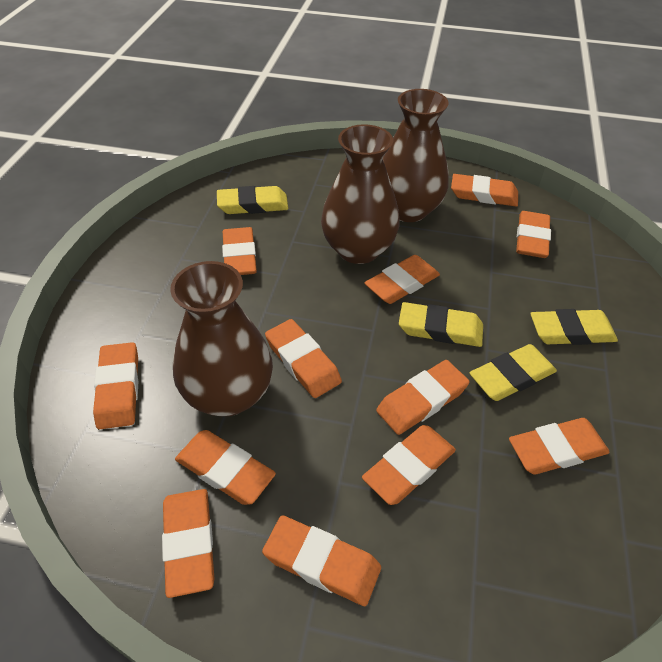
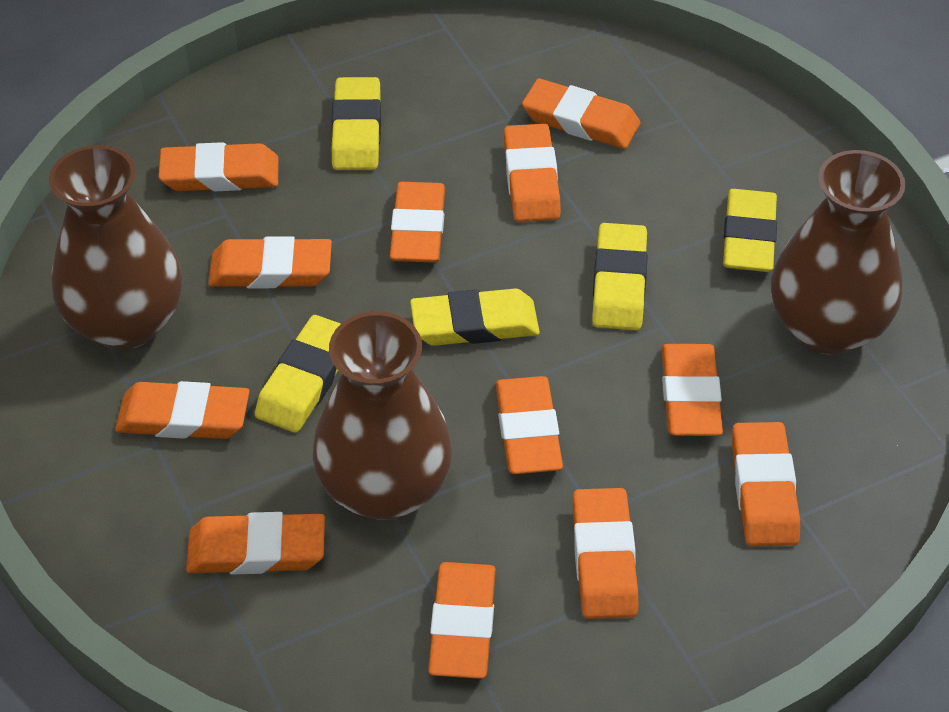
yellow eraser: [217,186,288,214] [399,302,483,347] [470,344,557,401] [530,309,618,345] = 4 -> [255,315,341,433] [332,77,381,170] [410,289,540,346] [592,223,648,330] [723,189,777,272] = 5

